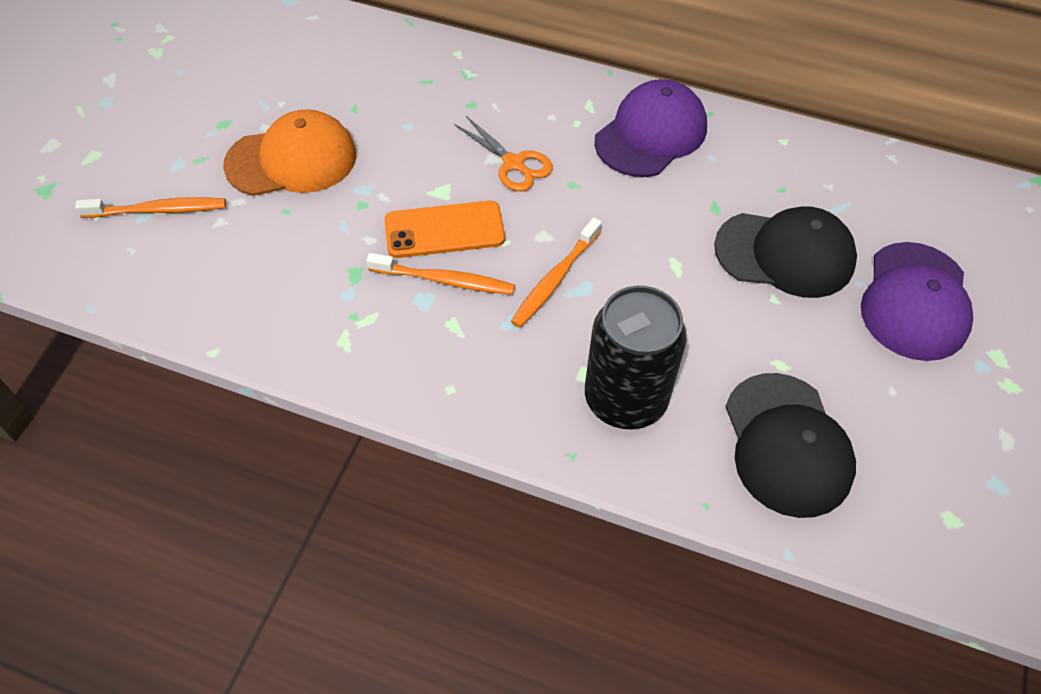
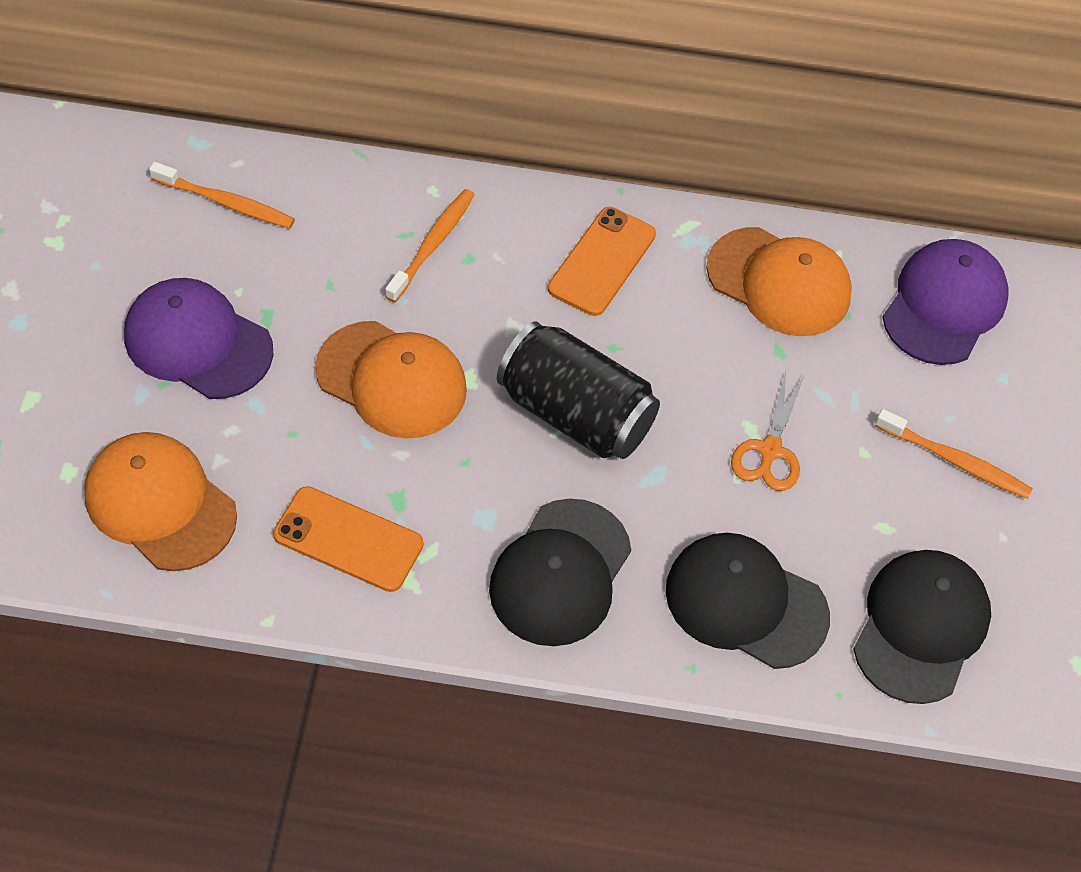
black cap: [714,206,857,298] [725,373,856,518] = 2 -> [489,498,631,646] [666,533,830,669] [853,550,991,704] = 3
orange cap: [223,109,356,196] = 1 -> [84,432,237,571] [315,321,467,439] [707,227,852,336] = 3
orange phone: [384,201,505,258] = 1 -> [273,486,423,592] [548,207,656,316] = 2

